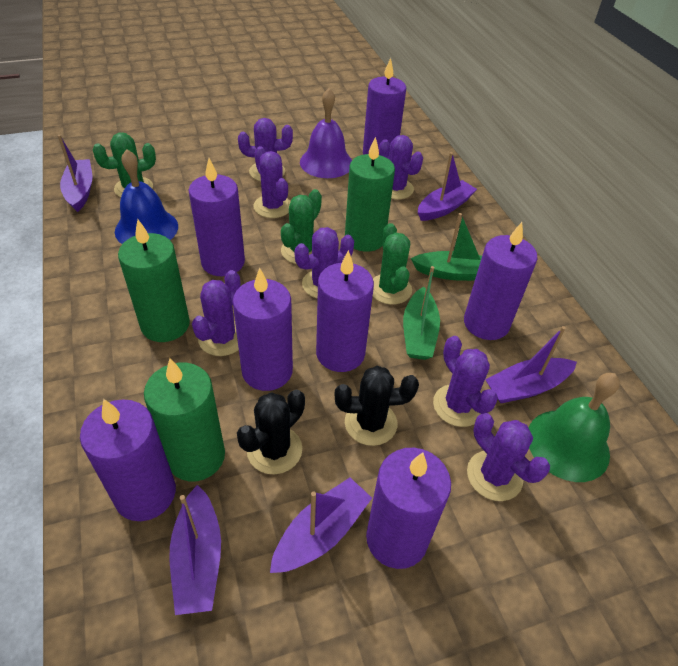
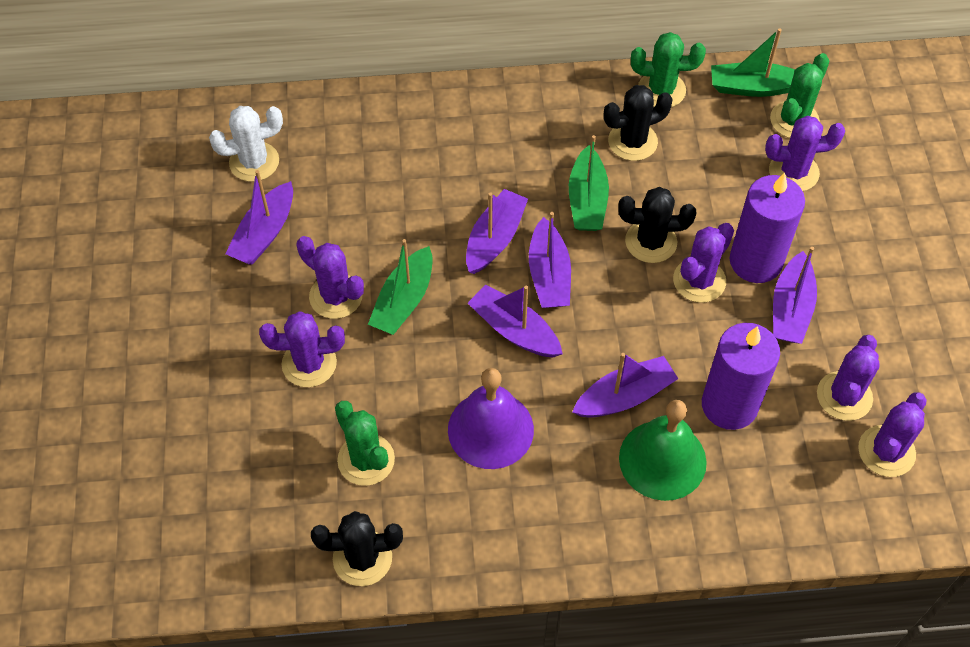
black cactus: [237,390,305,474] [334,366,419,446] = 2 -> [311,511,403,586] [604,85,673,161] [618,187,696,263] = 3
blue bell: [115,149,178,244] = 1 -> none = 0
green boat: [403,266,440,360] [411,213,482,281] = 2 -> [368,239,432,335] [569,135,609,231] [711,28,795,97] = 3
green candle: [118,219,190,342] [144,358,225,481] [345,136,395,252] = 3 -> none = 0
purple boat: [58,135,92,212] [170,485,221,615] [270,477,372,573] [418,152,477,221] [485,326,577,403] = 5 -> [225,170,293,265] [466,189,528,274] [468,285,563,357] [529,212,571,308] [572,353,678,418] [773,247,817,344] = 6
purple cactus: [192,270,241,356] [238,118,293,181] [254,146,291,218] [295,227,354,299] [379,135,423,199] [433,336,498,427] [467,413,550,501] = 7 -> [259,311,345,387] [296,236,364,319] [673,223,734,303] [765,116,845,191] [817,335,880,421] [858,392,927,477] = 6
purple candle: [80,399,176,521] [188,158,245,276] [233,268,293,391] [316,250,374,372] [363,58,406,155] [366,448,451,569] [464,222,538,340] = 7 -> [702,323,780,430] [729,173,805,283] = 2
white cactus: none = 0 -> [209,106,283,182] = 1

